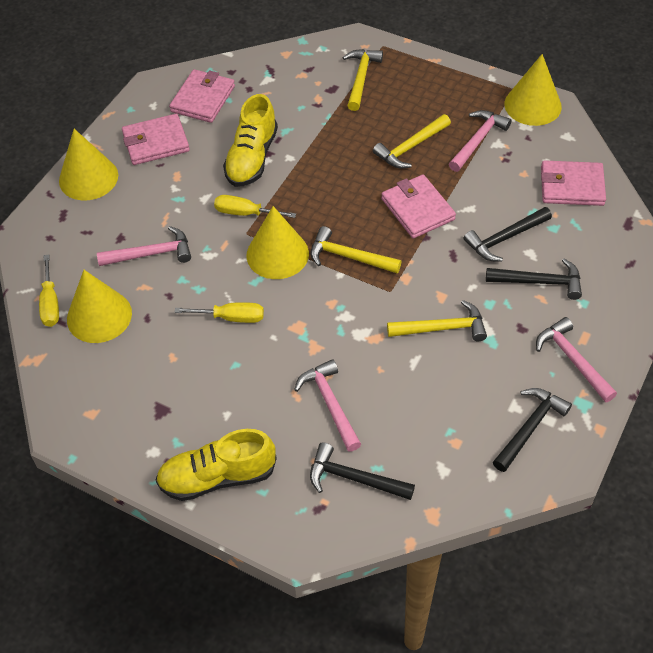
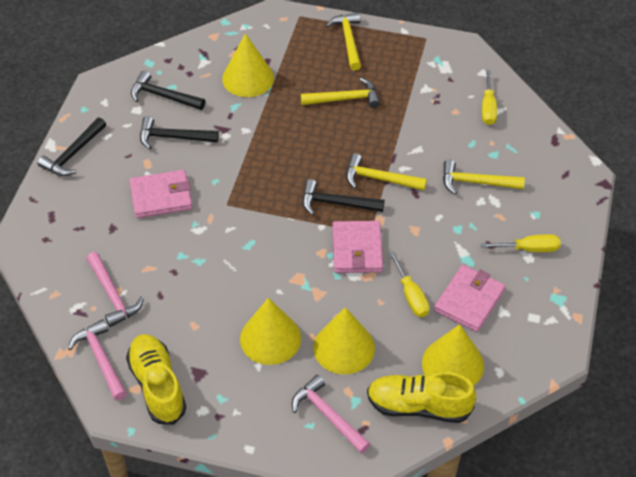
pink hammer: [97,226,191,266] [294,359,361,451] [449,110,512,172] [536,317,617,402] = 4 -> [68,319,127,401] [87,252,144,327] [292,375,370,454] = 3
pink wallet: [122,114,190,165] [169,69,235,123] [381,175,456,238] [541,160,606,206] = 4 -> [129,170,192,218] [333,221,383,273] [434,265,505,332] = 3

